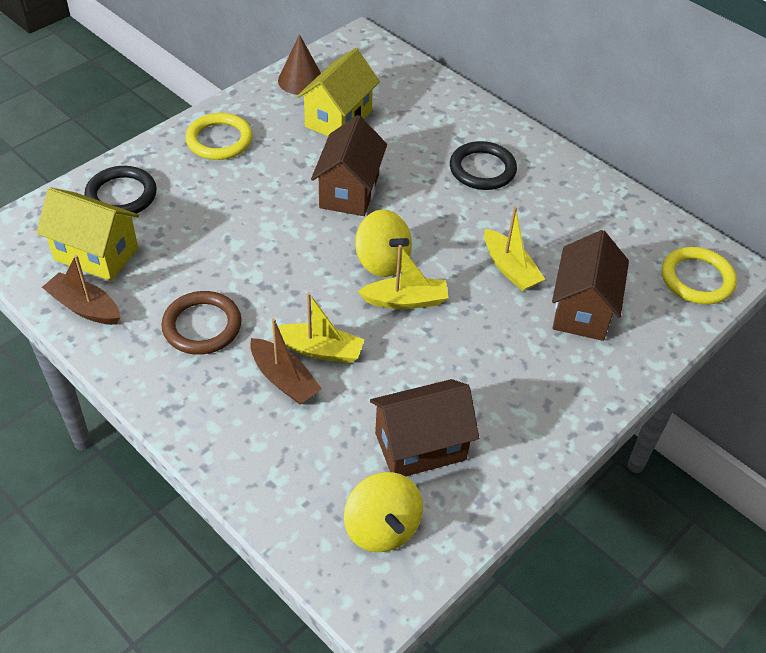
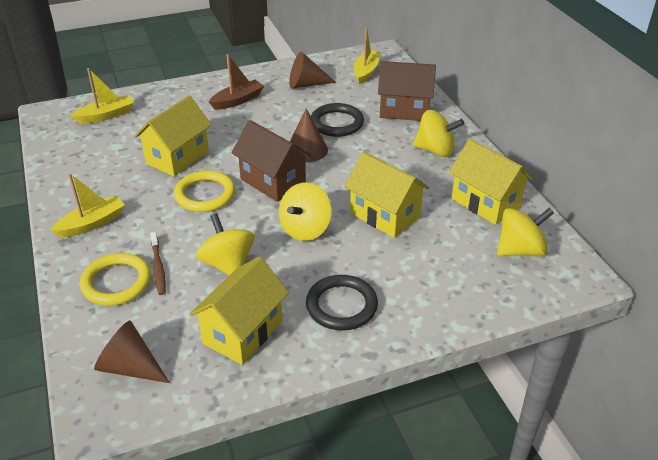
brown boat: [42,255,120,325] [250,318,322,404] = 2 -> [209,54,264,110] = 1
brown cone: [278,34,321,95] = 1 -> [94,320,170,383] [289,52,336,89] [290,108,328,162] = 3
brown house: [311,115,387,216] [370,379,479,476] [552,230,629,341] = 3 -> [232,120,311,202] [378,61,436,121] = 2
brown ring: [161,291,242,355] = 1 -> none = 0
brown toothbrush: none = 0 -> [150,232,166,295] = 1
yellow house: [36,187,139,281] [297,48,380,136] = 2 -> [134,96,212,176] [189,256,289,365] [344,152,429,238] [449,139,533,225] = 4
yellow spinning top: [344,472,423,552] [355,210,412,277] = 2 -> [196,213,255,275] [279,183,332,241] [413,110,464,157] [497,208,554,256] = 4

